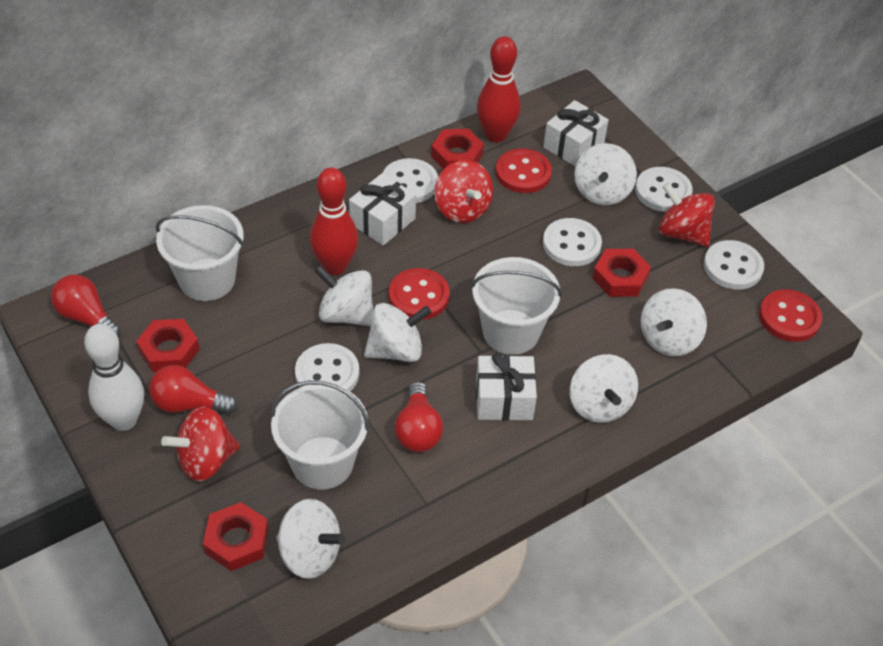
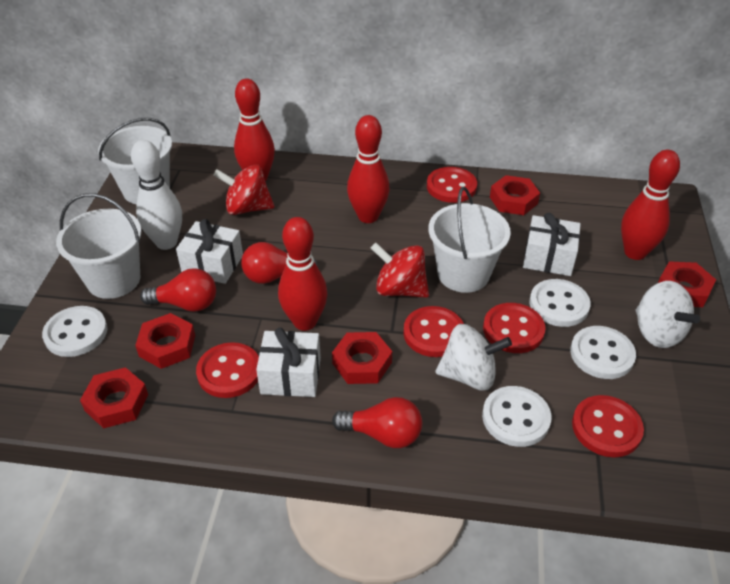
red bowling pin: [310,168,358,275] [477,36,521,142] = 2 -> [234,79,275,181] [278,217,328,331] [347,115,390,223] [621,150,680,260] = 4
red button: [389,268,450,320] [496,149,552,193] [759,289,822,342] = 3 -> [196,342,259,398] [403,306,464,357] [427,167,477,203] [483,303,546,353] [572,395,644,457] = 5
red nut: [136,319,200,372] [203,502,269,571] [431,129,484,169] [593,249,651,297] = 4 -> [80,367,148,428] [135,313,195,369] [332,332,392,384] [490,175,540,215] [658,261,716,307] = 5
red spinning top: [161,406,240,482] [434,160,493,223] [659,183,715,247] = 3 -> [213,165,274,215] [371,243,429,298] = 2
white button: [295,343,359,391] [383,158,438,203] [543,218,602,266] [635,167,693,212] [704,240,764,290] = 5 -> [42,306,107,357] [482,386,552,447] [529,279,591,327] [570,326,636,379] = 4
white spinning top: [276,499,346,579] [314,265,373,326] [364,303,431,362] [570,354,638,423] [574,143,637,205] [641,288,707,356] = 6 -> [436,324,512,390] [636,281,700,348] = 2

